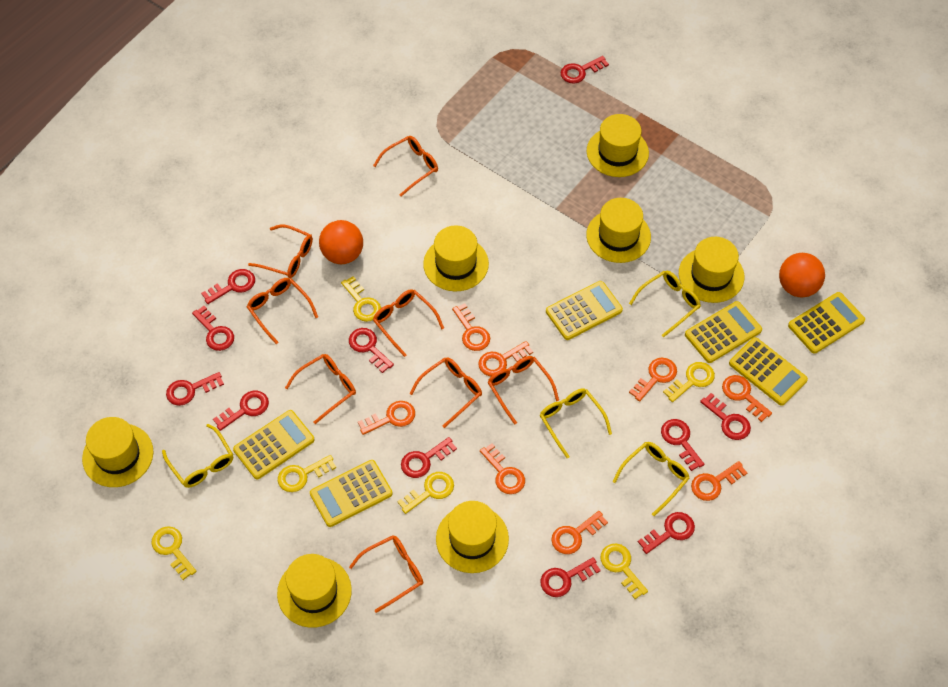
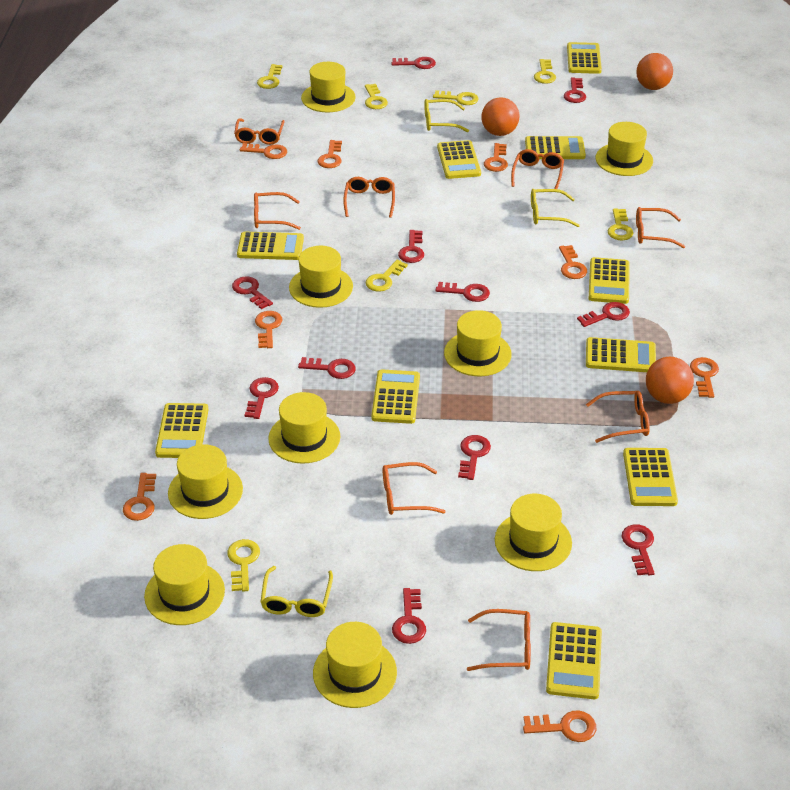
orange ball: [319,220,363,264] [779,253,825,298] = 2 -> [481,97,519,136] [636,53,673,90] [646,357,694,404] = 3
yellow calculator: [233,410,314,479] [310,460,393,527] [546,281,623,340] [685,301,762,363] [729,337,808,406] [788,292,865,354] = 6 -> [155,403,209,458] [237,232,304,260] [371,369,420,424] [437,140,481,179] [525,136,586,159] [546,622,602,699] [567,42,602,74] [586,337,656,372] [589,257,630,304] [623,448,678,506] = 10
yellow glasses: [162,424,233,488] [540,389,612,458] [612,442,690,516] [629,271,701,337] = 4 -> [260,566,333,617] [424,99,469,132] [531,189,580,227] = 3
yellow hat: [82,417,153,487] [277,554,352,628] [423,225,489,291] [436,501,509,573] [586,198,651,263] [587,114,649,177] [679,237,744,303] = 7 -> [144,544,225,625] [168,444,243,519] [269,392,340,464] [289,246,353,308] [301,62,356,112] [313,622,397,708] [444,310,512,376] [495,494,572,571] [596,122,653,176] = 9
yellow key: [151,526,197,580] [278,455,336,492] [341,276,381,322] [397,472,454,514] [601,544,648,599] [663,362,715,402] = 6 -> [227,539,260,592] [257,64,282,89] [365,84,388,109] [366,260,408,291] [433,90,479,105] [534,59,556,84] [608,208,633,240] = 7

